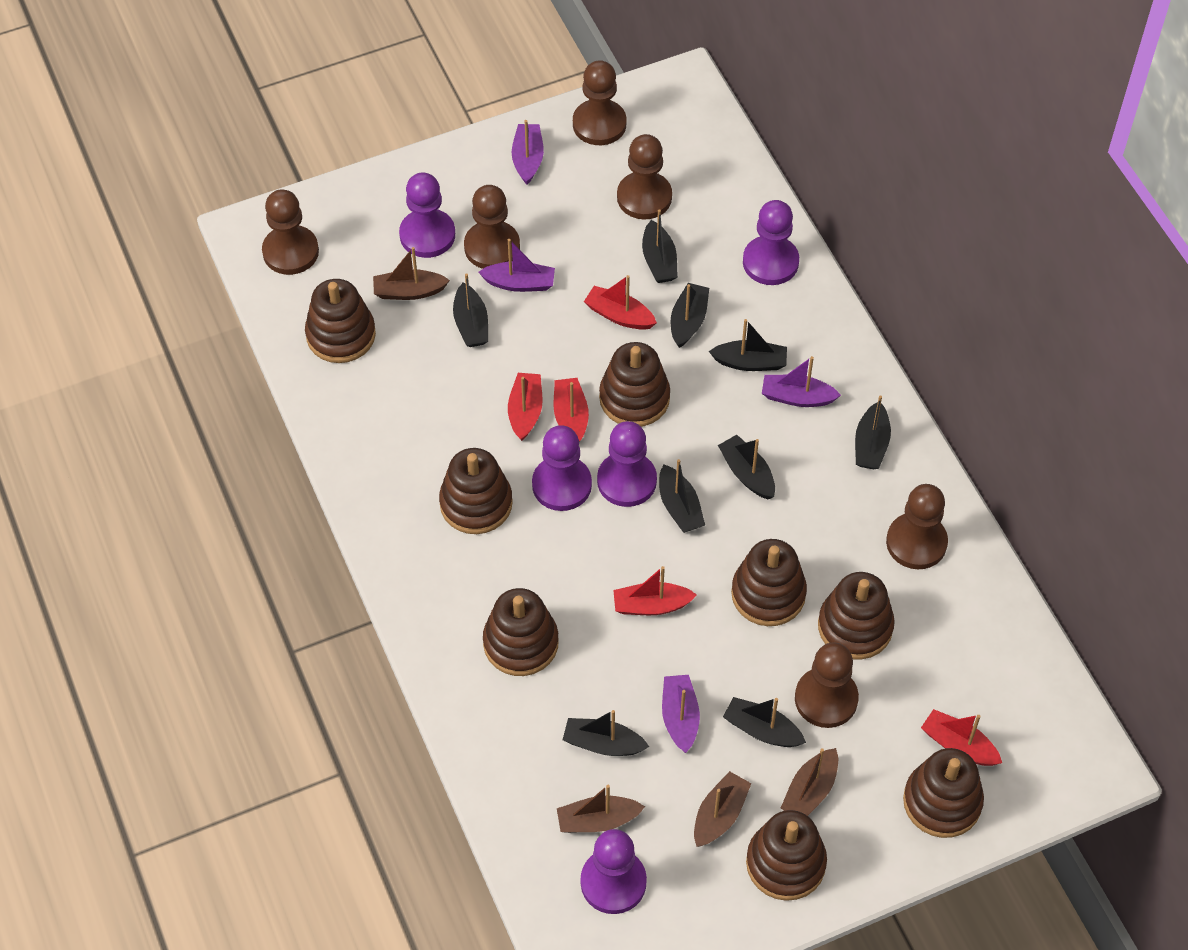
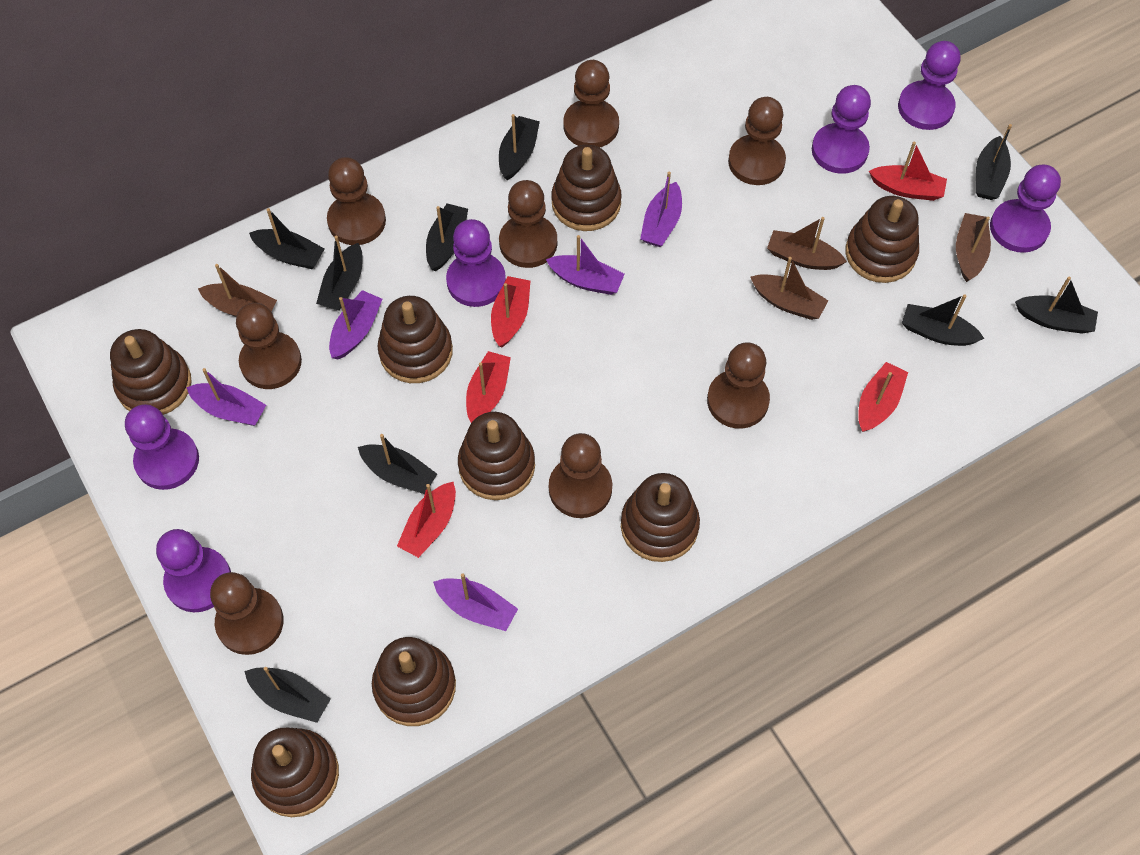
brown pawn: [262,189,319,275] [464,185,520,269] [573,60,627,145] [617,134,672,219] [795,642,859,728] [886,484,948,569] = 6 -> [210,572,283,655] [236,303,302,389] [327,157,386,245] [499,180,557,268] [549,433,612,518] [563,60,619,148] [707,342,770,429] [728,97,786,185] = 8
purple boat: [478,239,555,292] [512,120,544,184] [662,675,700,753] [762,356,841,407] = 4 -> [186,368,266,426] [329,290,382,359] [433,573,518,631] [546,235,625,295] [640,172,682,247] = 5
purple pawn: [399,173,455,258] [532,425,592,511] [581,829,647,914] [597,421,657,507] [743,200,799,285] = 5 -> [125,404,199,490] [156,529,231,612] [446,219,506,307] [812,85,871,174] [898,41,960,130] [990,165,1061,253] = 6

